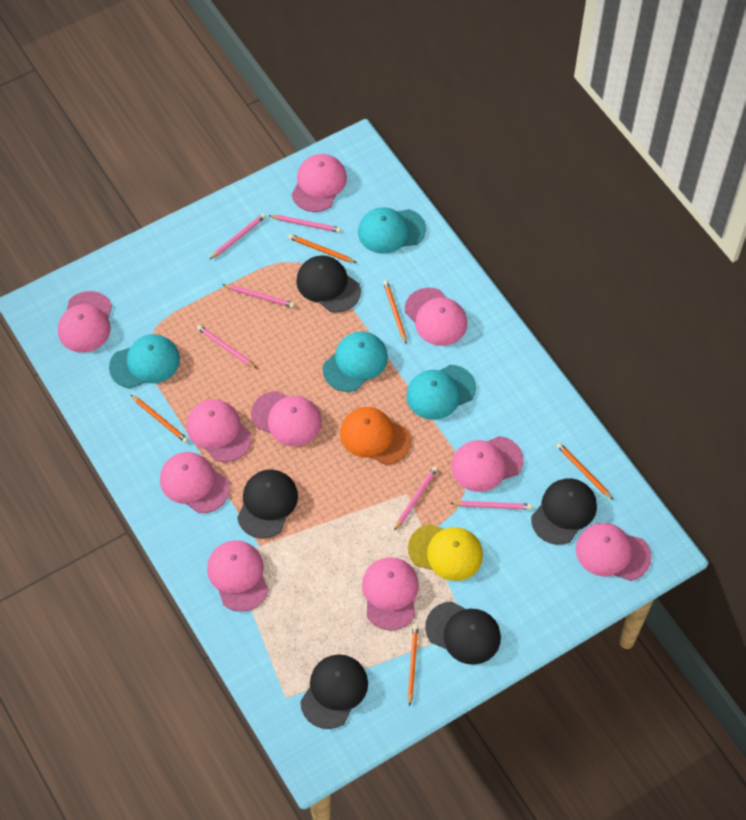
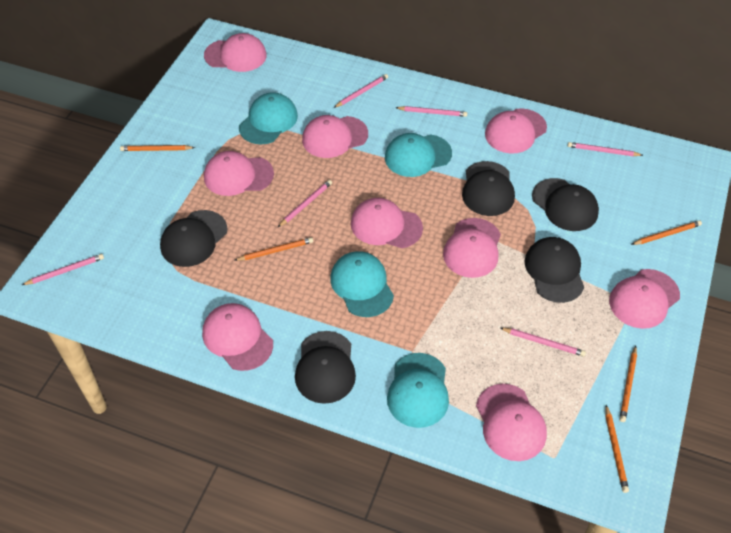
orange cap: [340,407,411,465] = 1 -> none = 0
pink cap: [58,291,112,352] [160,452,230,513] [187,399,252,462] [207,540,269,612] [251,391,322,446] [292,154,347,212] [362,557,419,630] [405,288,467,346] [451,436,524,492] [576,523,652,581] = 10 -> [202,303,273,371] [204,33,267,72] [204,151,274,196] [302,115,368,158] [351,198,423,248] [443,218,501,278] [476,384,547,461] [485,108,547,154] [609,269,680,329] = 9
yellow cap: [408,524,483,581] = 1 -> none = 0

